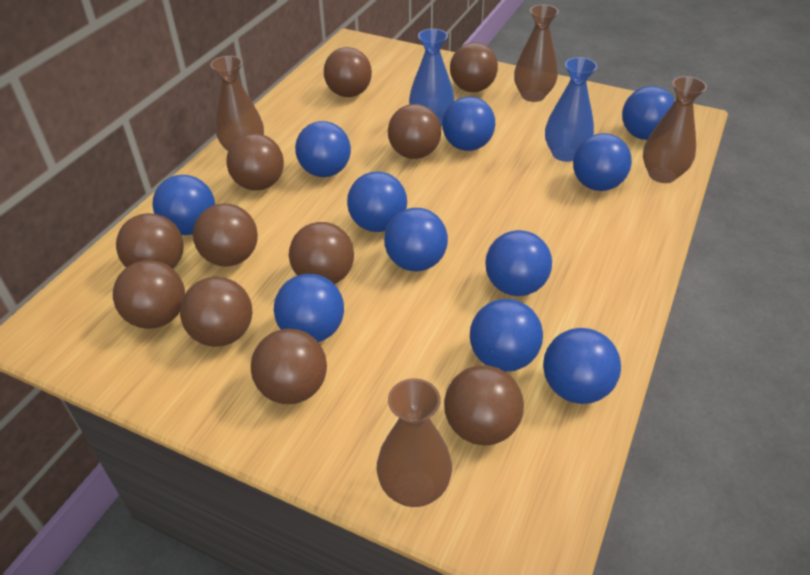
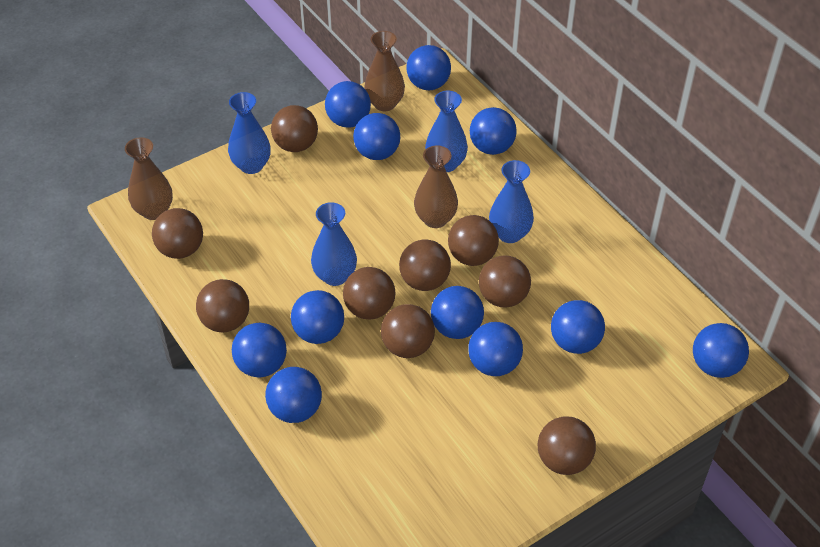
blue vase: [409,29,454,126] [545,57,597,162] = 2 -> [228,92,271,174] [311,202,357,286] [425,91,468,172] [489,160,534,243] = 4
brown ball: [113,260,185,329] [116,213,184,269] [180,277,252,347] [193,203,258,267] [226,133,284,191] [251,329,327,404] [289,222,354,284] [324,47,372,97] [388,104,441,159] [444,365,524,445] [450,42,498,92] = 11 -> [152,208,203,259] [196,279,249,332] [271,105,318,152] [343,267,395,320] [381,304,435,358] [399,239,451,291] [448,215,499,266] [479,255,531,308] [538,417,596,475] = 9
brown vase: [210,56,264,151] [377,378,452,507] [514,4,559,102] [643,76,707,183] = 4 -> [125,137,173,220] [364,31,405,111] [414,145,458,228] = 3

